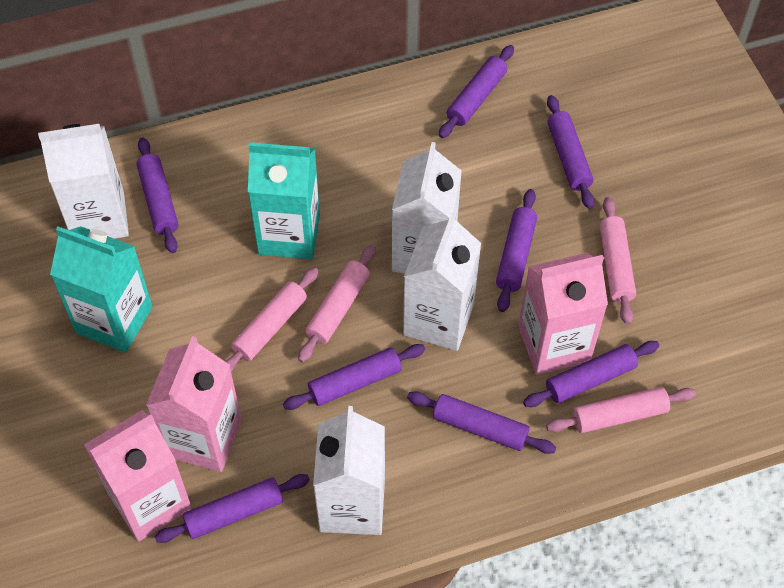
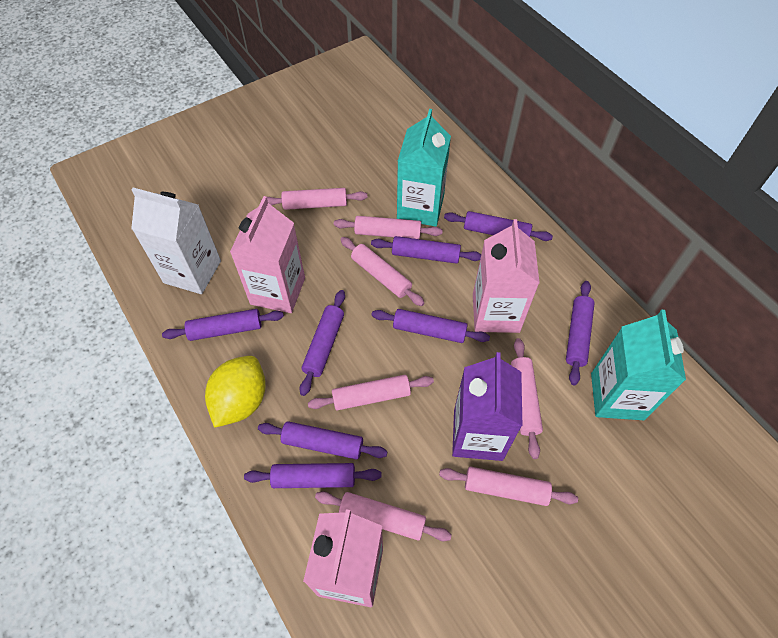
pink rolling pin: [225,267,319,373] [298,244,376,363] [546,387,696,433] [600,197,636,325] = 4 -> [267,188,367,210] [308,375,434,410] [315,491,452,541] [334,216,443,239] [340,237,424,306] [439,466,578,506] [511,338,543,459] = 7
purple carton: none = 0 -> [452,352,523,461] = 1
white carton: [38,124,129,239] [313,406,385,535] [392,142,462,274] [403,212,481,351] = 4 -> [131,188,221,294] = 1
yellow lemon: none = 0 -> [205,356,266,428] = 1

